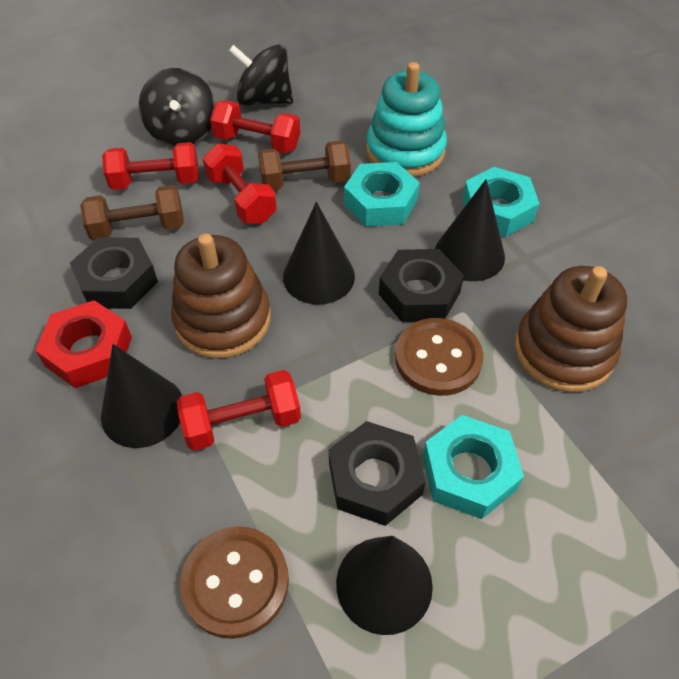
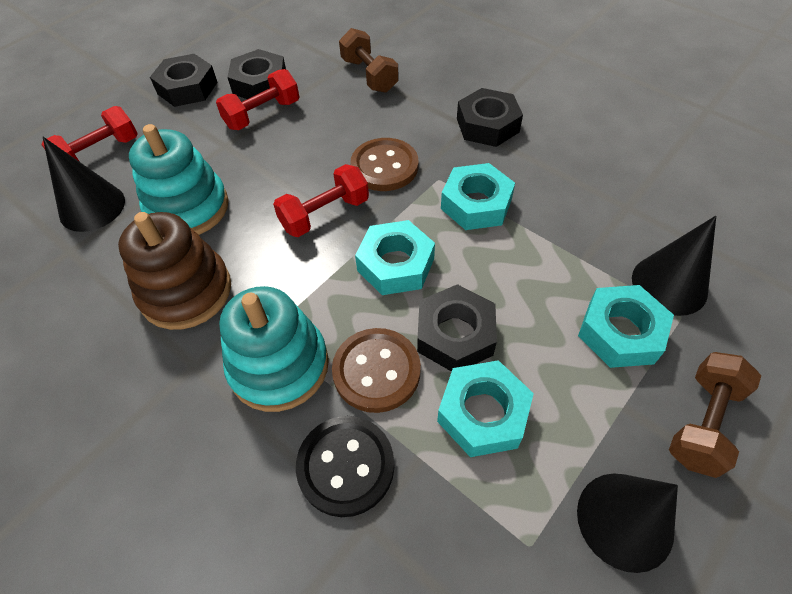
black button: none = 0 -> [296,416,394,517] = 1
black cone: [101,344,182,448] [283,202,355,305] [336,536,433,635] [435,179,505,281] = 4 -> [43,137,125,232] [577,474,678,573] [632,216,716,316] = 3
black nut: [70,237,158,309] [329,421,426,526] [379,249,464,322] = 3 -> [150,54,218,107] [227,49,286,99] [417,284,497,372] [457,88,523,147] = 4
black spinning top: [139,68,215,147] [228,44,293,106] = 2 -> none = 0
brown stacking toy: [171,234,271,359] [515,266,627,392] = 2 -> [118,212,231,330] = 1
red dumbbell: [102,142,199,190] [177,370,301,451] [203,143,277,224] [210,100,300,154] = 4 -> [41,106,138,162] [216,69,299,130] [273,164,369,237] = 3
red nut: [35,300,132,388] = 1 -> none = 0
turquoise nut: [344,162,420,227] [423,415,524,519] [462,167,540,237] = 3 -> [355,220,435,295] [437,360,534,457] [441,163,515,230] [578,285,674,368] = 4
turquoise stacking toy: [366,62,447,177] = 1 -> [129,124,229,235] [219,286,329,412] = 2

